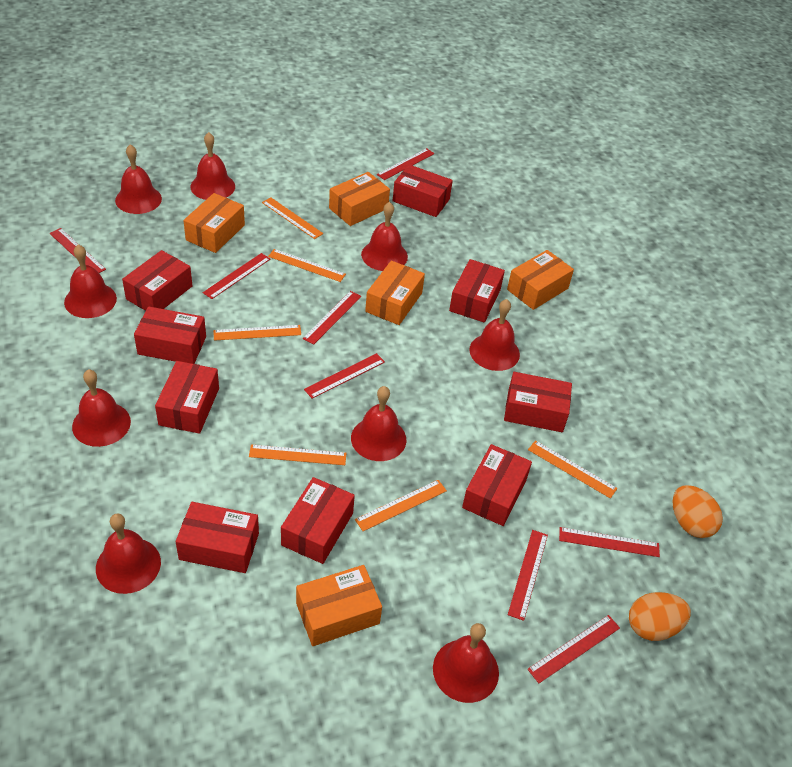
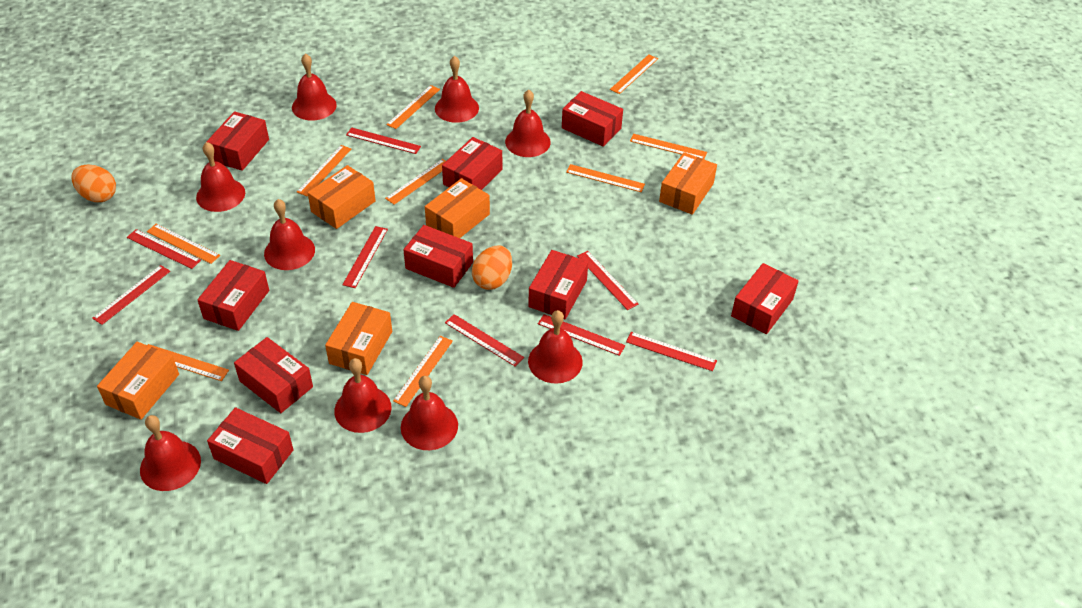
orange ruler: [213,325,301,341] [249,444,347,465] [262,197,323,239] [268,249,346,282] [355,480,447,531] [528,440,618,499] = 6 -> [147,224,220,264] [148,344,229,381] [297,145,351,196] [385,159,446,205] [386,85,440,129] [393,336,453,407] [566,164,645,192] [610,54,658,94] [630,134,707,159] = 9

